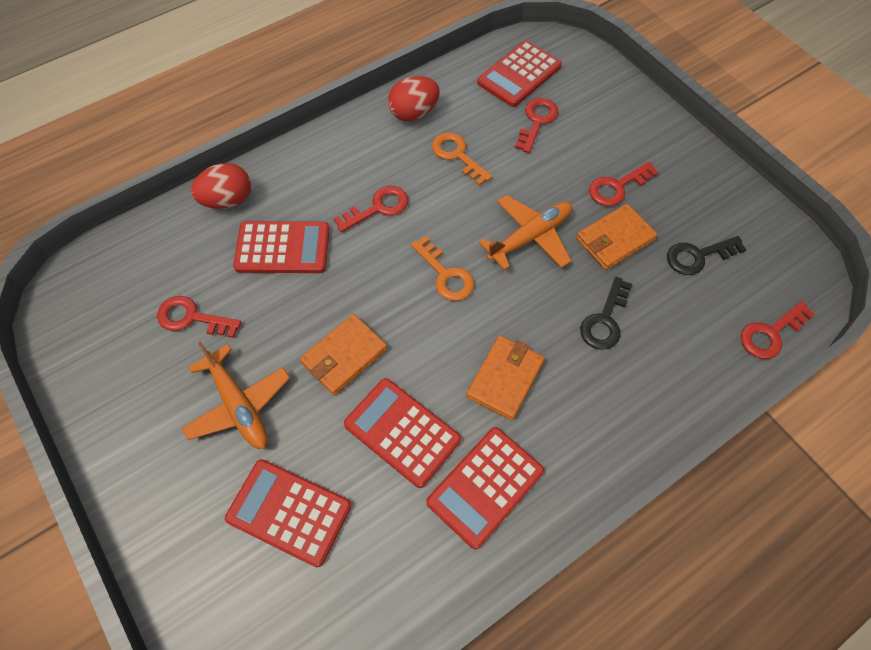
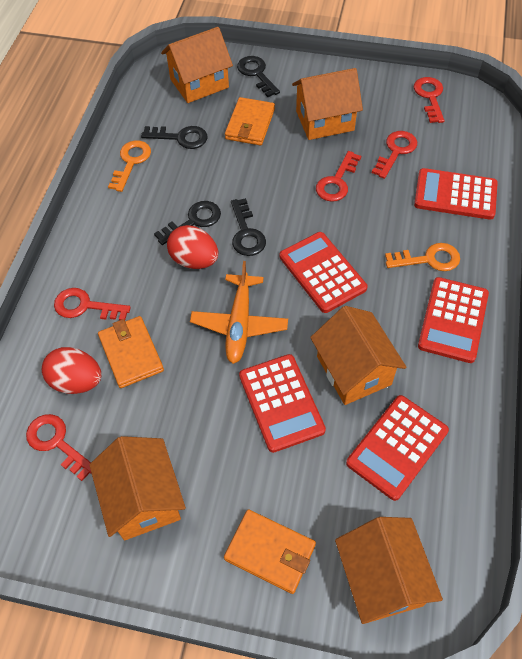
black key: [580,277,632,350] [667,236,746,275] = 2 -> [141,126,208,149] [154,201,221,245] [231,198,266,256] [237,56,280,97] = 4
orange house: none = 0 -> [89,436,186,541] [161,27,233,103] [292,68,363,140] [310,306,406,405] [335,517,443,624] = 5
orange plane: [181,342,290,449] [479,195,572,270] = 2 -> [190,261,288,364] = 1

